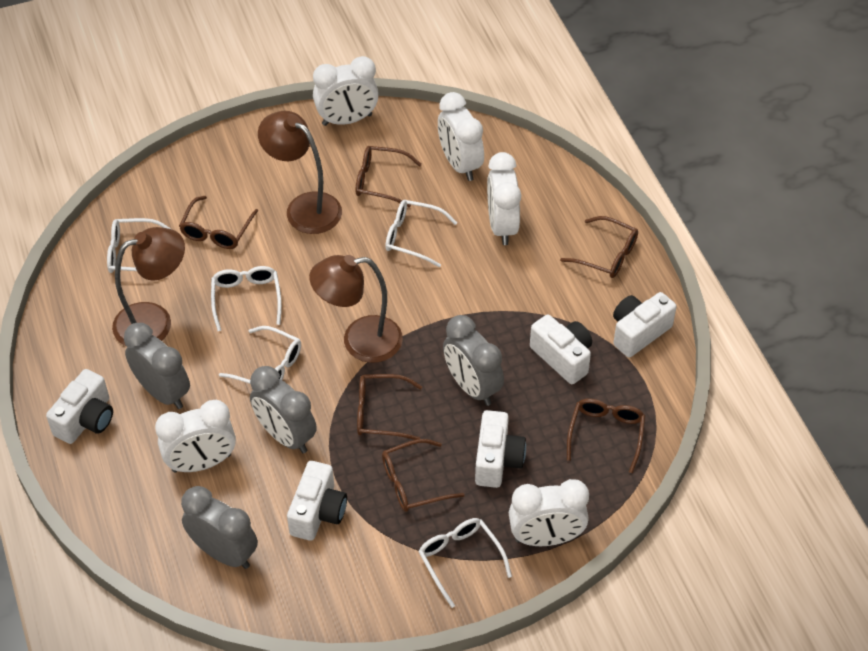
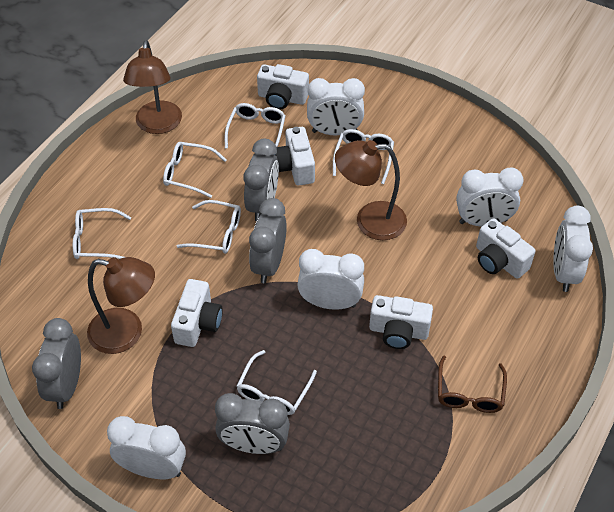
brown glasses: [179,196,258,249] [356,146,422,207] [357,374,422,440] [382,439,465,512] [560,216,638,278] [567,398,645,473] = 6 -> [438,356,507,413] = 1
white glasses: [107,218,173,273] [211,266,282,331] [219,326,301,384] [385,200,457,267] [418,518,512,608] = 5 -> [73,208,131,259] [163,142,227,198] [177,200,241,254] [225,103,286,149] [236,350,317,415] [333,129,394,184] = 6

